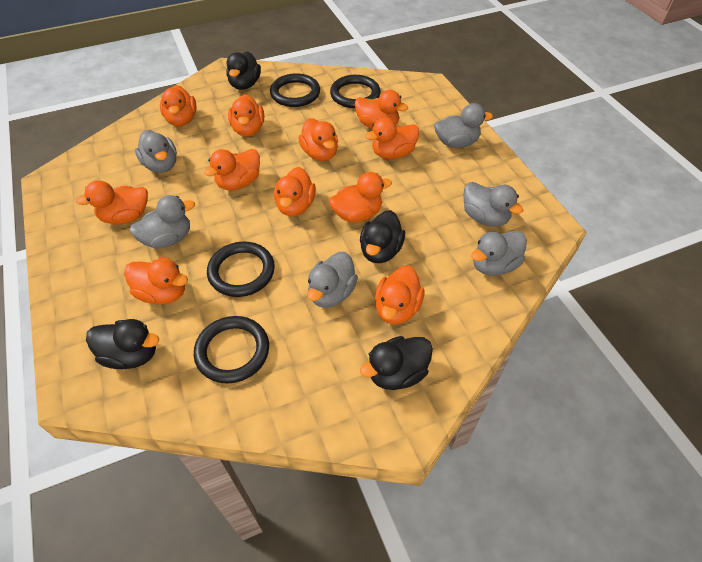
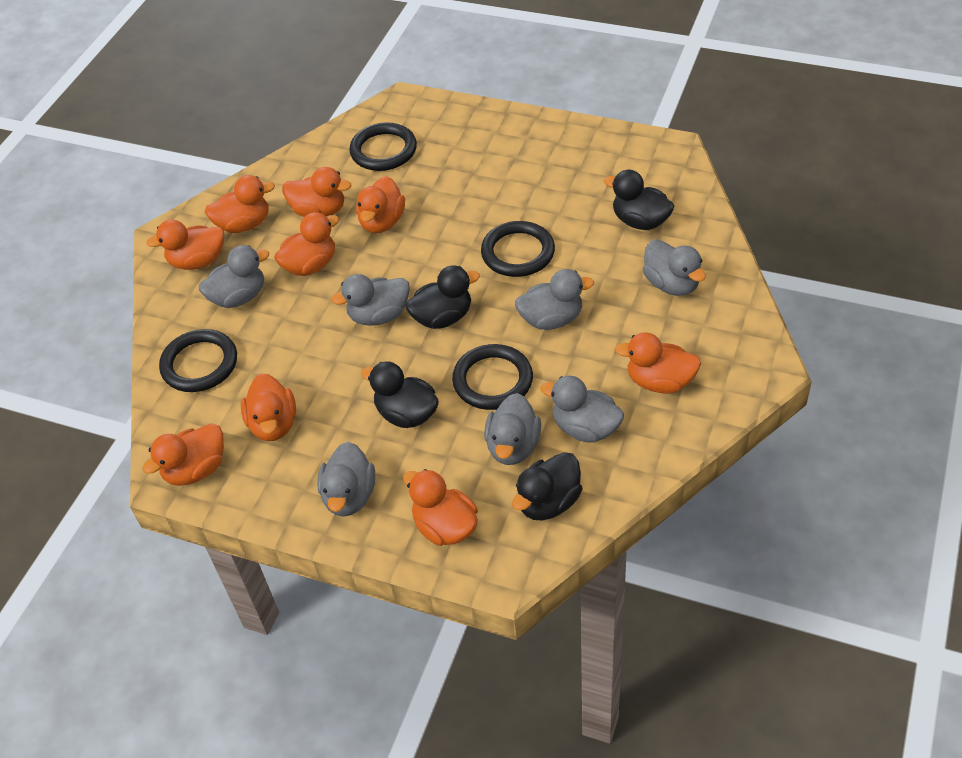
grey duck: [129,195,195,249] [135,130,177,173] [307,252,358,308] [434,103,493,148] [463,182,523,227] [471,231,527,276] = 6 -> [199,245,269,308] [317,442,375,516] [331,274,410,326] [484,393,541,465] [515,269,594,330] [541,376,624,443] [643,239,706,296] = 7
orange duck: [76,180,148,224] [124,258,188,304] [160,85,197,126] [204,149,260,191] [228,94,264,137] [274,167,316,216] [298,118,338,161] [329,172,392,222] [355,90,408,129] [365,117,420,159] [375,266,424,325] = 11 -> [142,423,224,486] [146,220,224,270] [205,175,275,233] [241,373,296,441] [274,212,339,276] [282,167,351,217] [356,176,405,233] [403,469,478,546] [615,332,701,394] = 9

